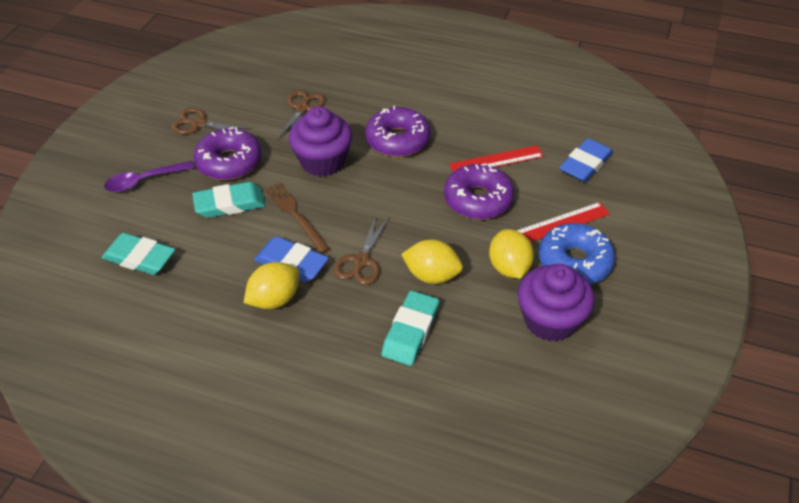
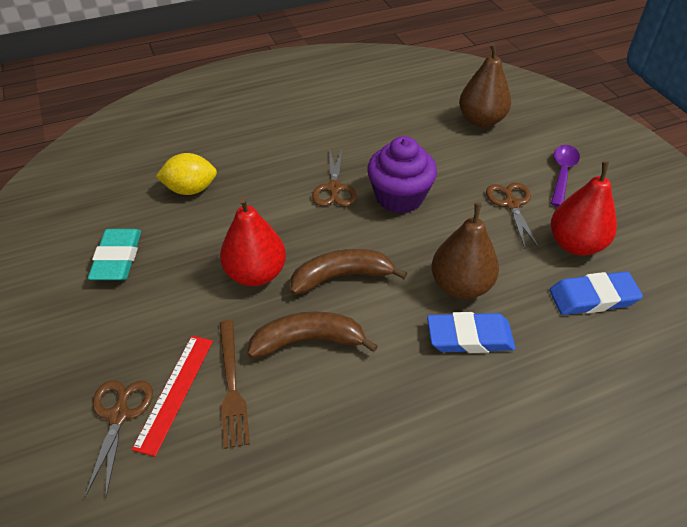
blue donut: [539,223,615,284] = 1 -> none = 0
brown banana: none = 0 -> [248,311,378,358] [290,249,407,295] = 2
brown pear: none = 0 -> [432,203,499,299] [459,43,511,128] = 2
purple cupcake: [289,106,352,177] [518,264,595,342] = 2 -> [367,136,437,213] = 1
purple donut: [194,127,262,180] [365,106,431,157] [444,163,514,220] = 3 -> none = 0
red pear: none = 0 -> [220,197,286,286] [551,161,617,256] = 2
red ruler: [449,145,544,172] [516,202,610,242] = 2 -> [132,336,213,457] = 1
turquoise eraser: [101,233,175,275] [192,182,265,218] [382,291,439,366] = 3 -> [88,229,141,280] = 1
yellow lemon: [244,262,300,309] [401,239,463,284] [489,229,534,279] = 3 -> [156,153,217,195] = 1

